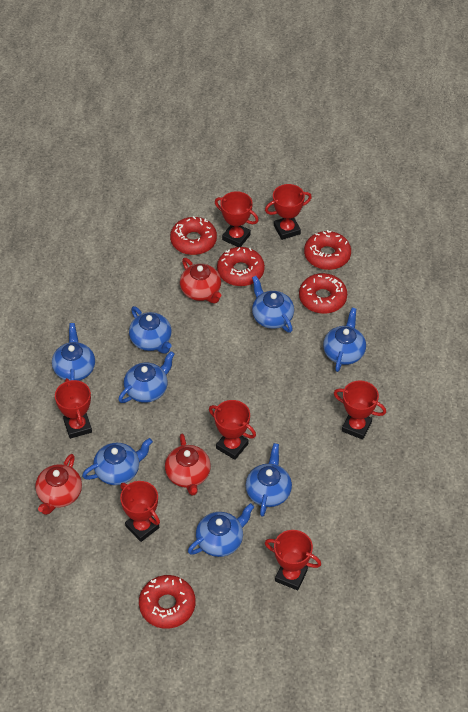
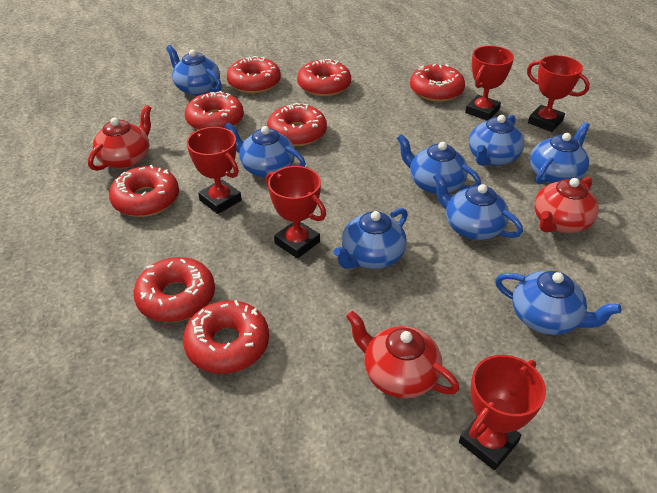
red donut: [139,575,195,629] [170,216,217,255] [217,247,265,286] [299,273,347,314] [304,230,351,270] = 5 -> [109,165,179,217] [133,257,215,322] [183,300,269,374] [185,91,244,130] [227,56,281,94] [267,103,327,146] [297,59,351,96] [410,64,465,102] = 8
red trophy: [55,378,92,439] [120,481,160,542] [209,400,256,460] [215,191,259,247] [265,184,312,240] [265,530,321,590] [334,380,386,440] = 7 -> [187,127,242,214] [266,166,326,258] [459,355,546,470] [465,46,514,121] [527,55,590,132] = 5

